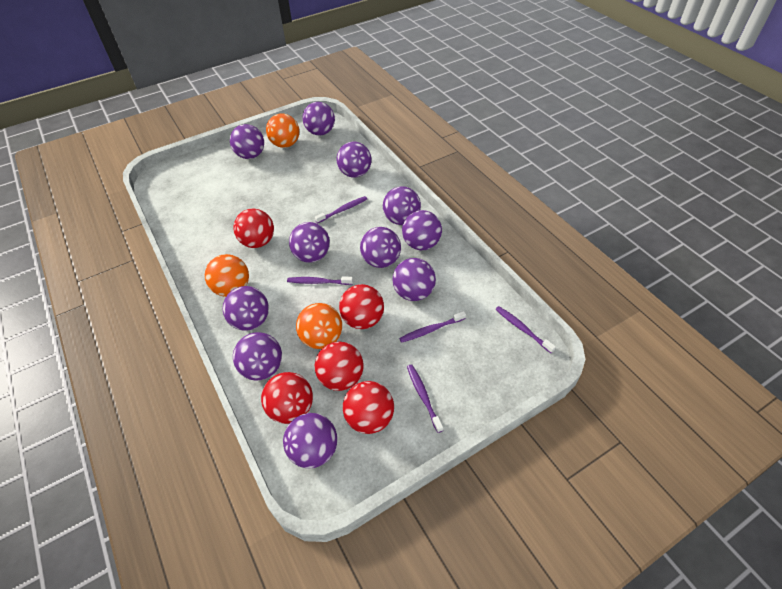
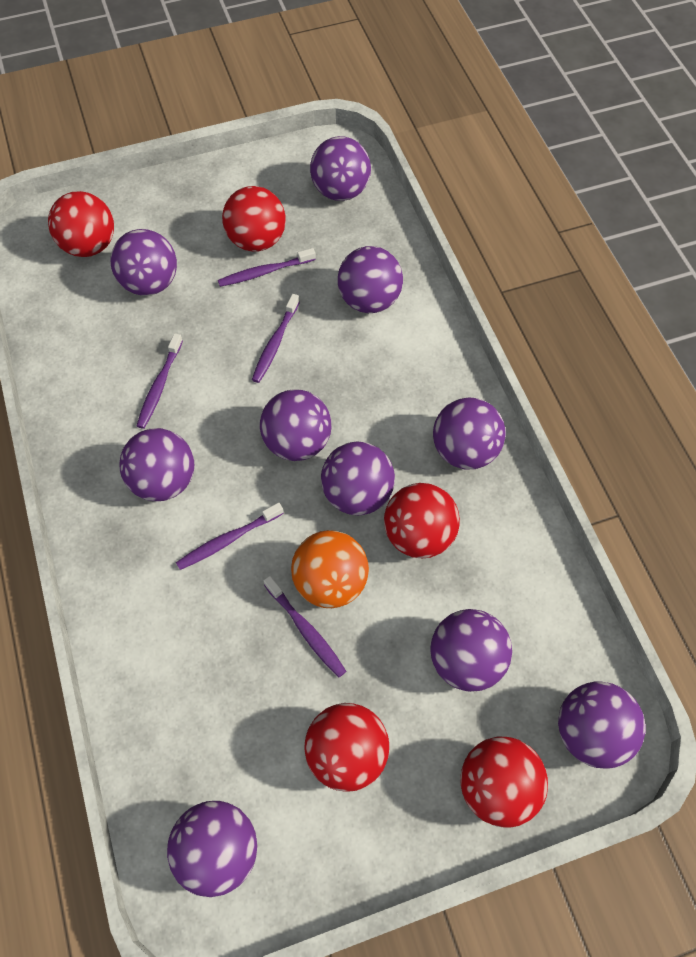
orange ball: [205,254,249,297] [266,113,299,148] [296,303,342,349] = 3 -> [291,530,369,608] = 1
purple ball: [223,286,269,331] [230,124,264,159] [233,332,282,380] [283,413,337,468] [289,222,330,263] [302,102,335,135] [337,142,371,178] [360,227,401,268] [383,186,421,225] [392,258,436,301] [402,210,442,250] = 11 -> [110,229,177,296] [119,428,194,501] [167,801,257,897] [260,389,331,461] [310,136,371,201] [321,442,395,515] [338,246,403,313] [431,609,512,692] [433,398,506,469] [558,681,646,769] = 10

